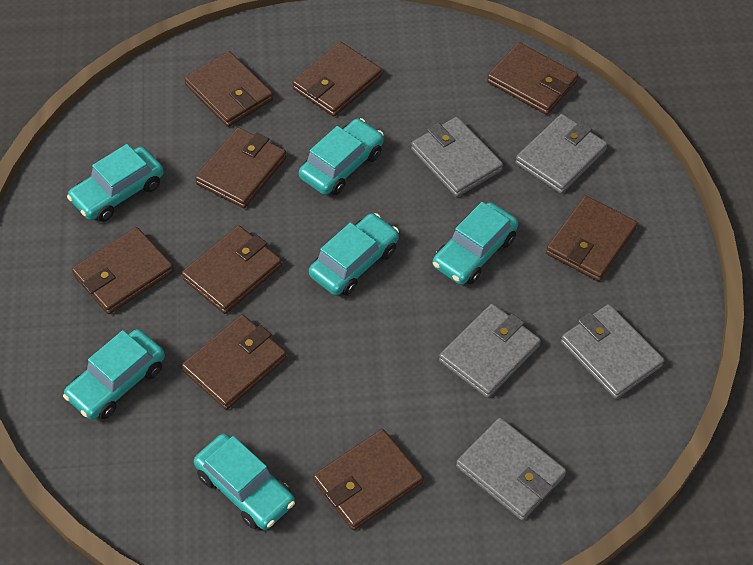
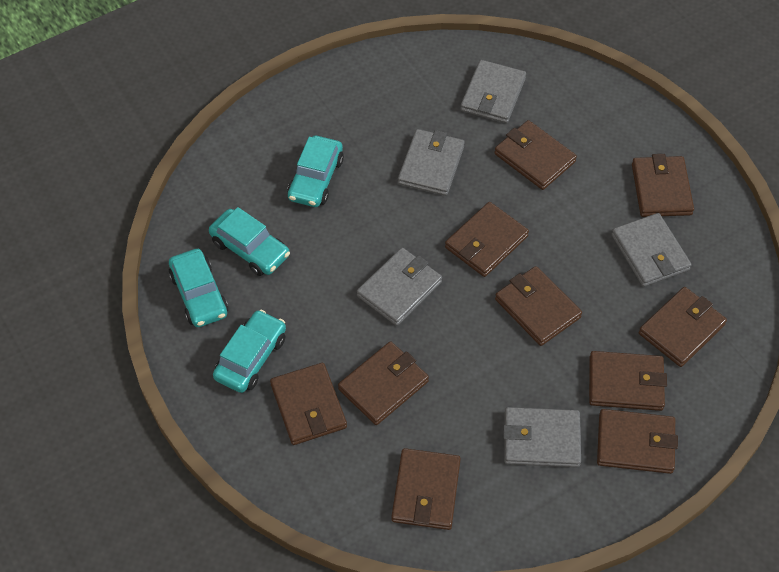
brown wallet: [72,227,174,314] [182,226,282,314] [182,314,287,410] [184,51,273,127] [195,127,286,208] [292,42,382,117] [313,429,423,530] [487,42,578,115] [546,195,638,281] = 9 -> [270,363,347,445] [338,341,429,425] [392,448,461,530] [445,202,529,277] [494,120,577,190] [495,266,582,346] [589,351,667,411] [597,409,678,474] [632,154,694,217] [639,287,727,367] = 10
turquoise car: [63,329,165,420] [67,144,164,222] [194,434,295,530] [299,118,384,195] [309,213,399,296] [433,202,518,285] = 6 -> [169,249,228,327] [209,207,290,276] [213,310,286,393] [287,136,344,207] = 4

